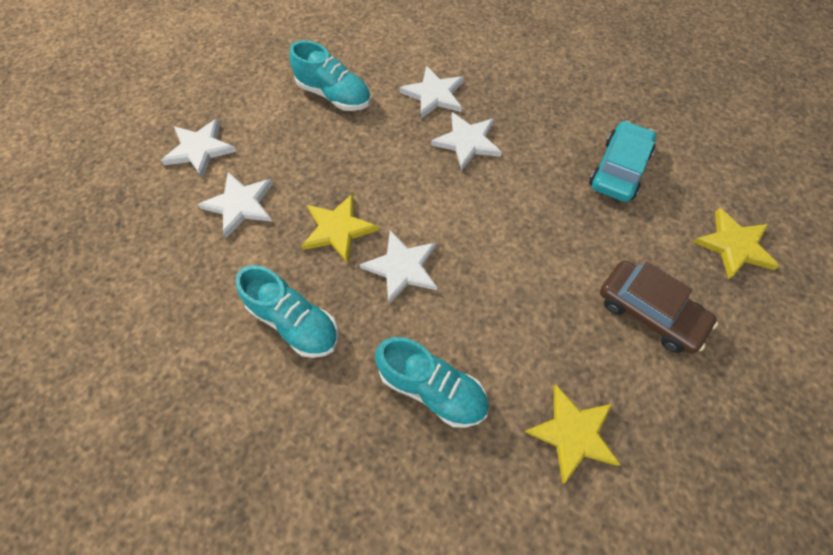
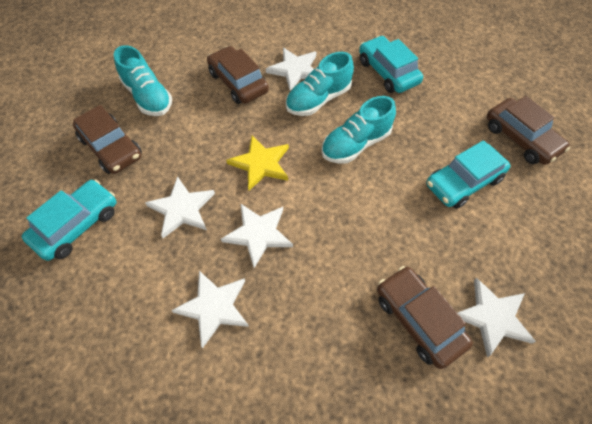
brown car: [600,261,718,353] = 1 -> [73,105,142,174] [207,46,269,104] [377,266,473,369] [487,96,570,165] = 4
turquoise car: [589,121,656,202] = 1 -> [22,179,117,261] [359,36,423,93] [426,140,511,209] = 3
yellow star: [301,194,379,263] [524,385,621,484] [693,208,779,280] = 3 -> [226,135,289,190] = 1

